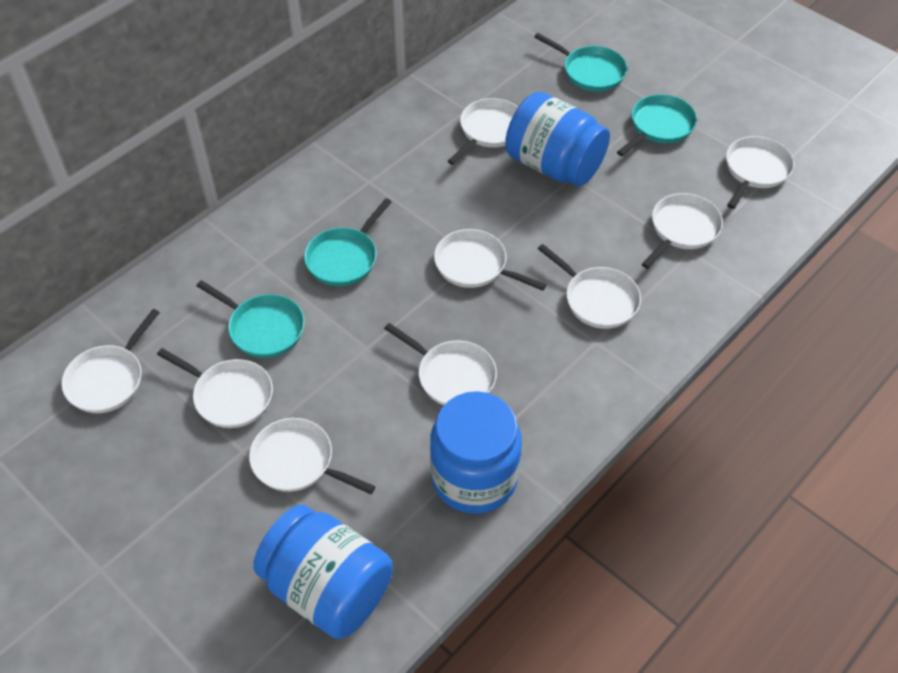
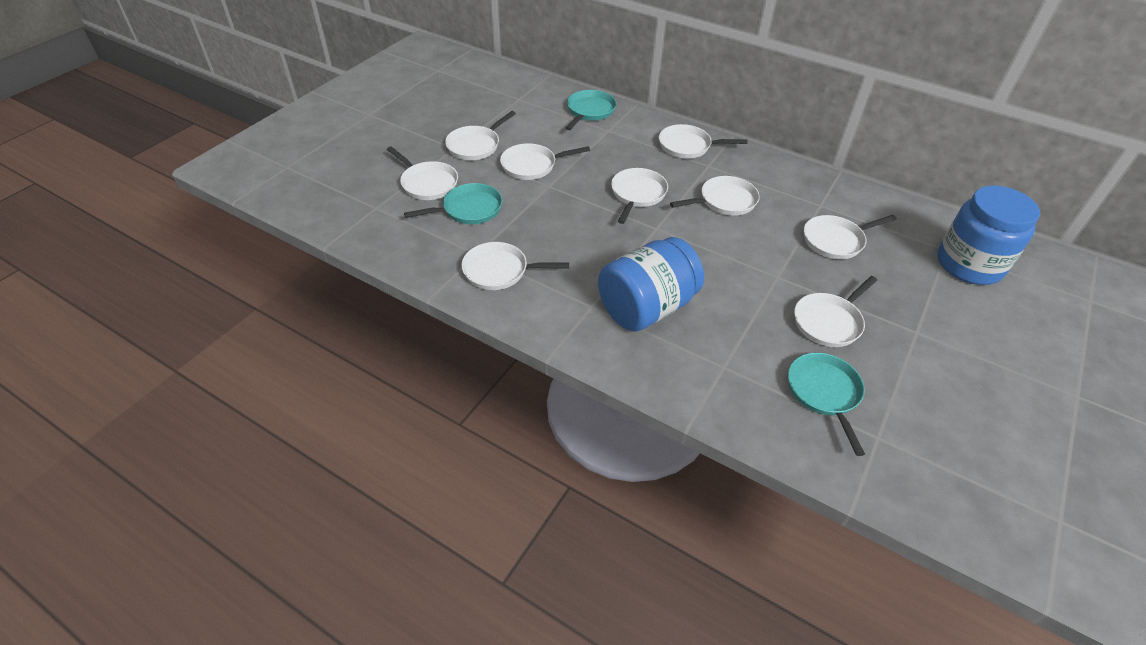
blue jar: [253,505,393,639] [430,391,522,514] [505,92,610,186] = 3 -> [598,237,704,332] [937,185,1040,285] = 2
turquoise pan: [196,280,305,358] [304,198,392,286] [534,33,627,92] [617,94,697,156] = 4 -> [404,183,503,224] [566,90,617,130] [788,353,865,456] = 3

